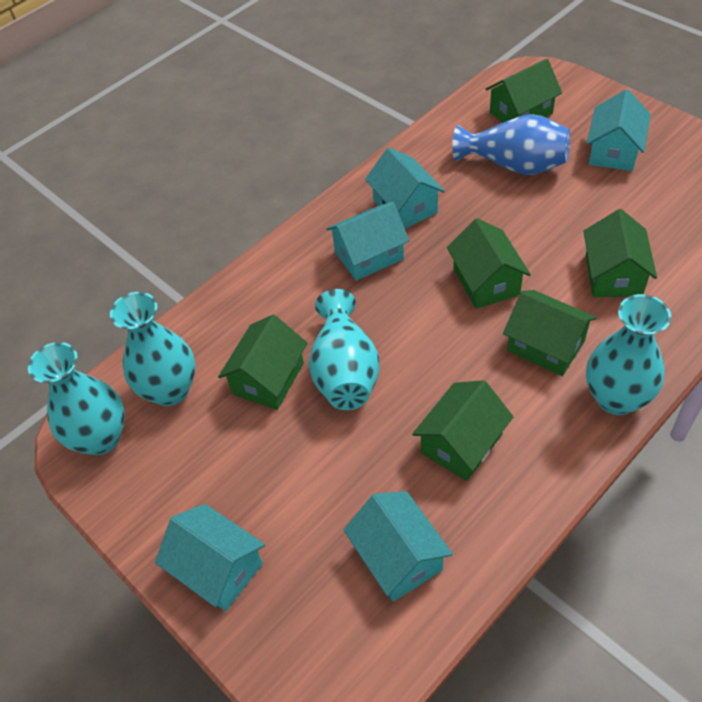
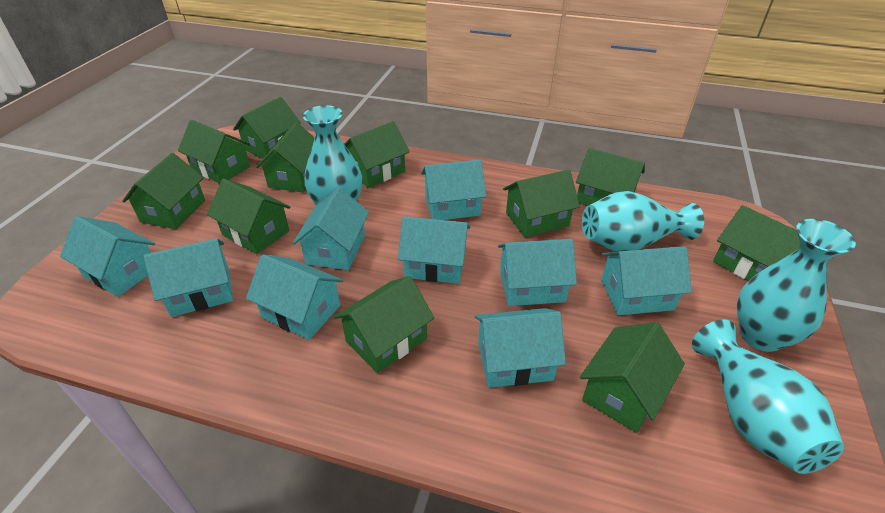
blue vase: [452,114,570,175] = 1 -> none = 0
green house: [218,315,307,410] [412,380,514,481] [447,218,531,309] [485,59,562,123] [503,290,597,376] [583,209,657,297] = 6 -> [122,153,205,229] [178,120,250,183] [207,179,291,254] [233,97,301,159] [256,123,315,193] [334,276,434,373] [344,121,410,188] [503,170,580,237] [576,148,645,206] [580,322,685,433] [713,205,800,281] = 11
turquoise house: [155,504,265,611] [326,202,409,281] [344,491,453,602] [365,147,445,228] [586,89,651,171] = 5 -> [60,216,155,297] [143,238,233,317] [246,254,343,340] [293,187,369,270] [398,216,470,284] [421,160,487,220] [475,308,566,388] [498,239,577,306] [601,246,692,315] = 9

